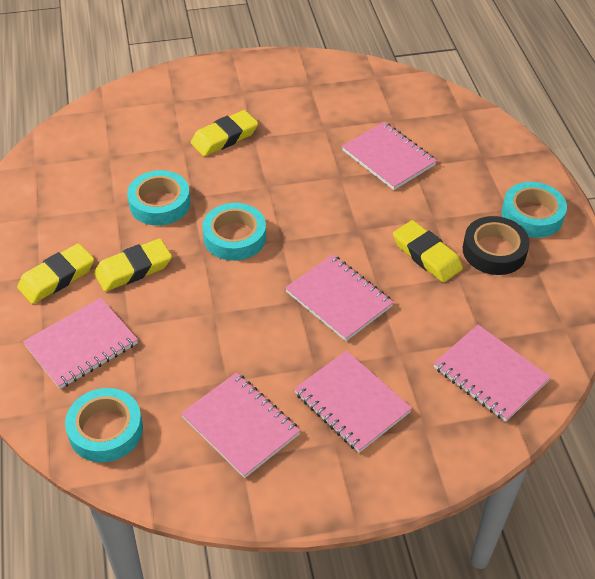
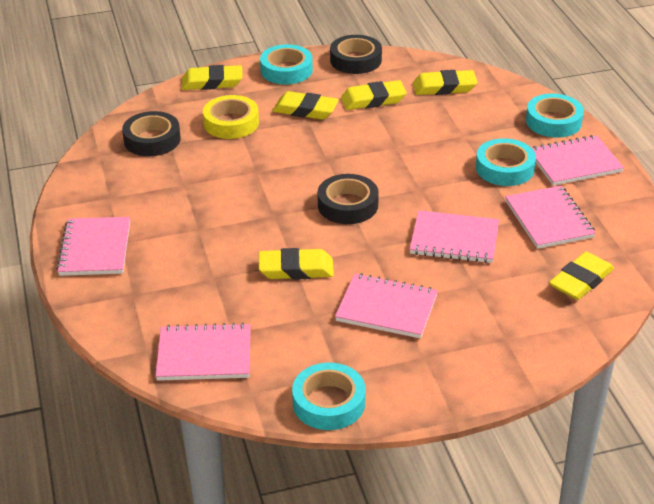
black tape: [463,216,530,275] = 1 -> [122,111,181,156] [318,174,379,224] [330,35,382,74] = 3
yellow eraser: [17,243,94,304] [94,238,172,292] [191,110,258,156] [393,220,463,282] = 4 -> [182,65,243,90] [259,248,334,280] [273,91,339,120] [341,80,407,110] [413,70,477,95] [549,252,614,300] = 6
yellow tape: none = 0 -> [203,95,259,139] = 1

